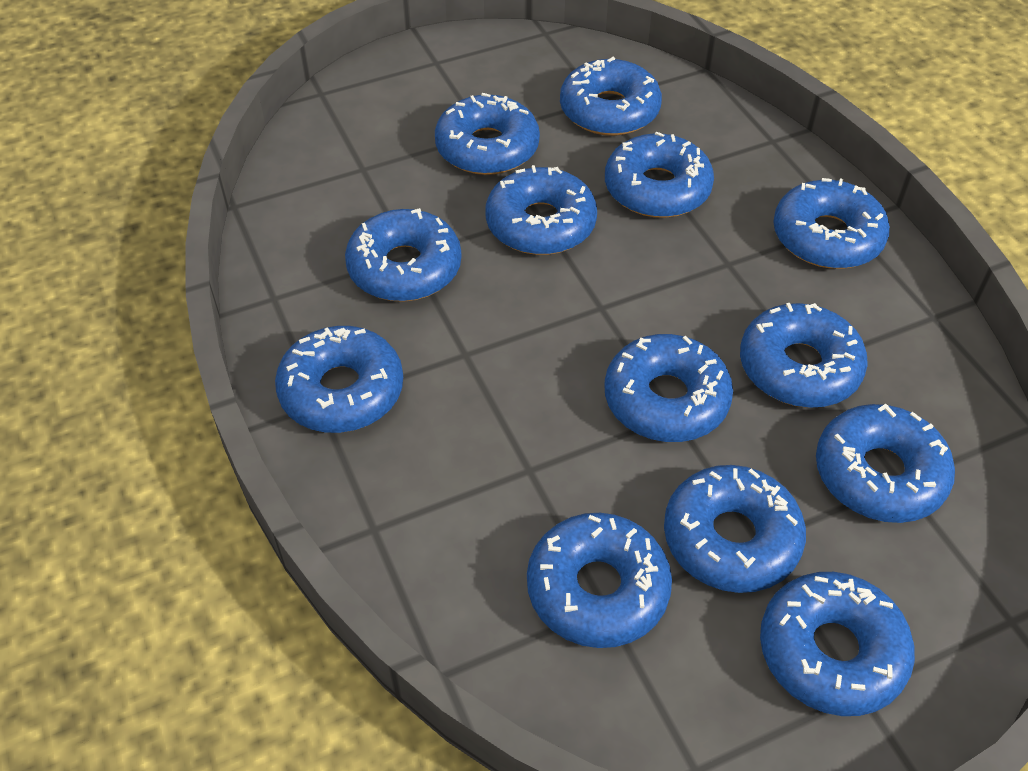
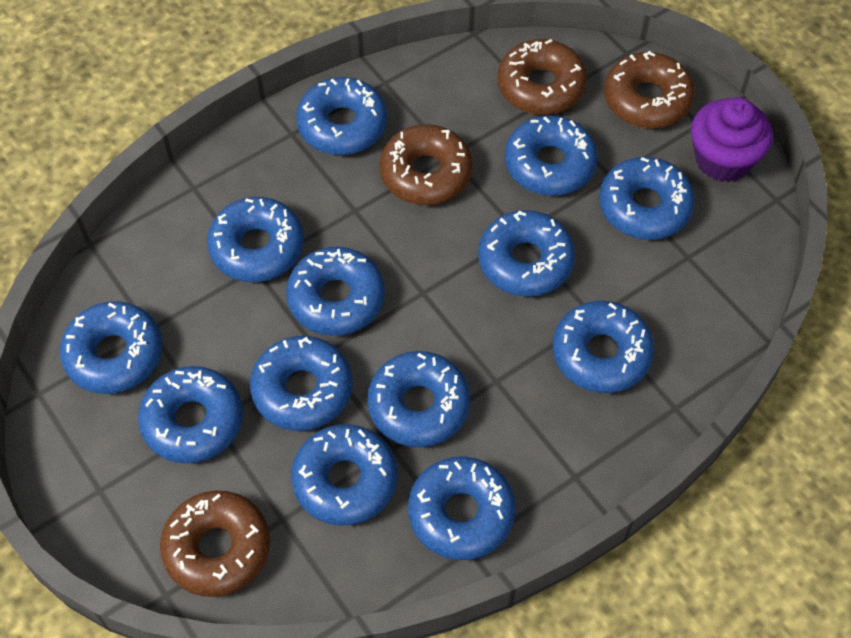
brown donut: none = 0 -> [160,491,270,597] [380,124,473,205] [498,39,587,115] [604,51,695,129] = 4
purple cupcake: none = 0 -> [691,97,773,182] = 1

